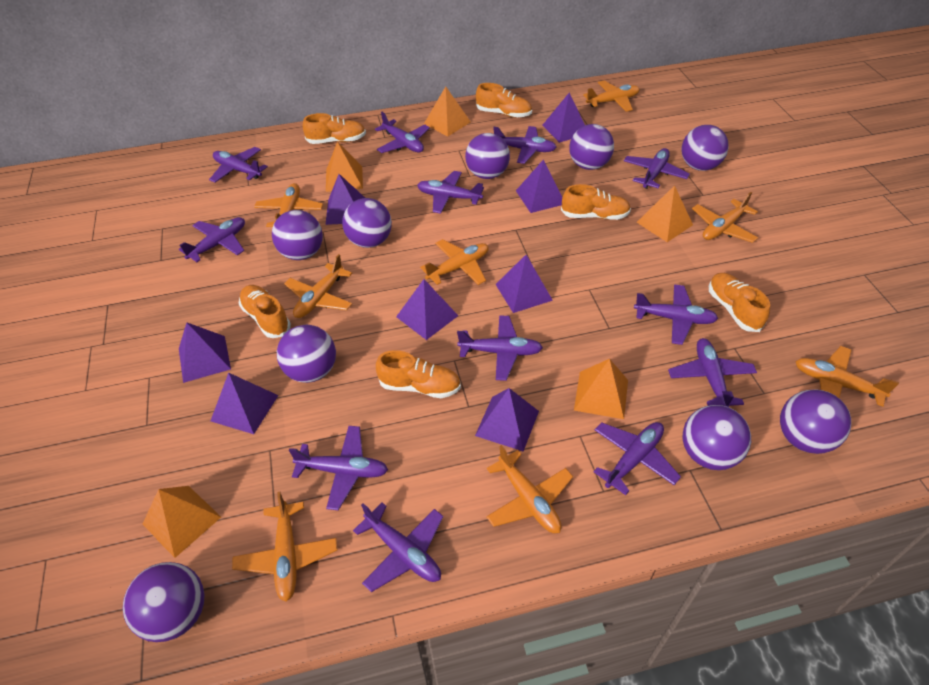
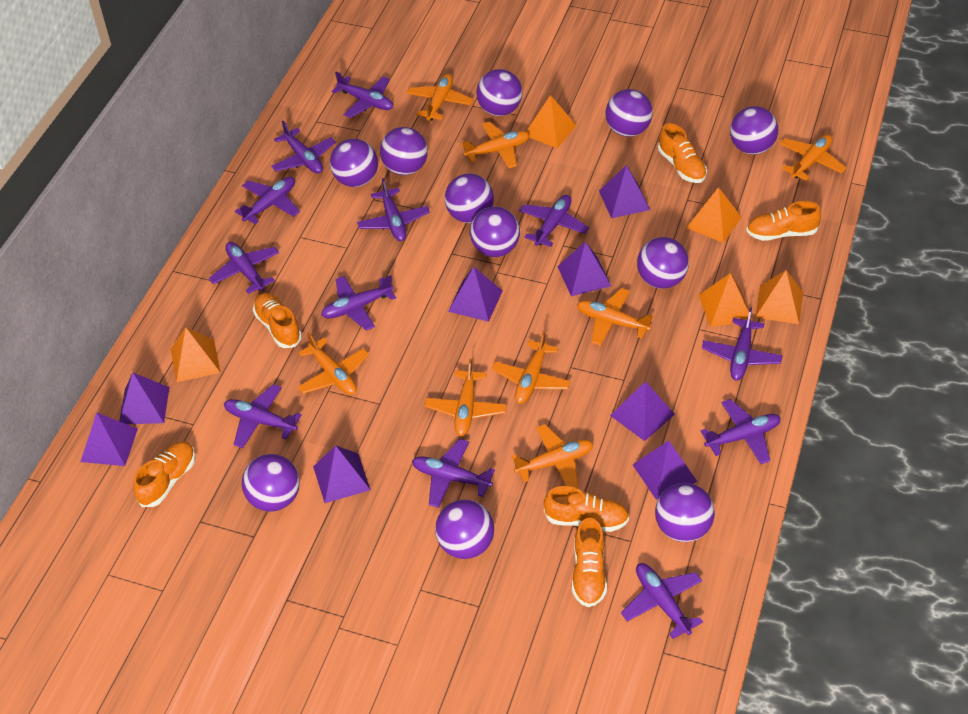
purple ball: [123,562,205,642] [272,210,323,260] [277,325,336,383] [342,198,392,248] [465,133,510,179] [569,124,614,170] [682,125,729,171] [683,405,751,470] [780,389,851,454] = 9 -> [242,454,300,512] [330,139,378,187] [380,127,428,175] [435,499,494,559] [445,174,494,223] [470,207,520,257] [476,69,523,116] [605,89,653,137] [637,237,689,289] [655,483,715,542] [730,106,778,154] = 11

